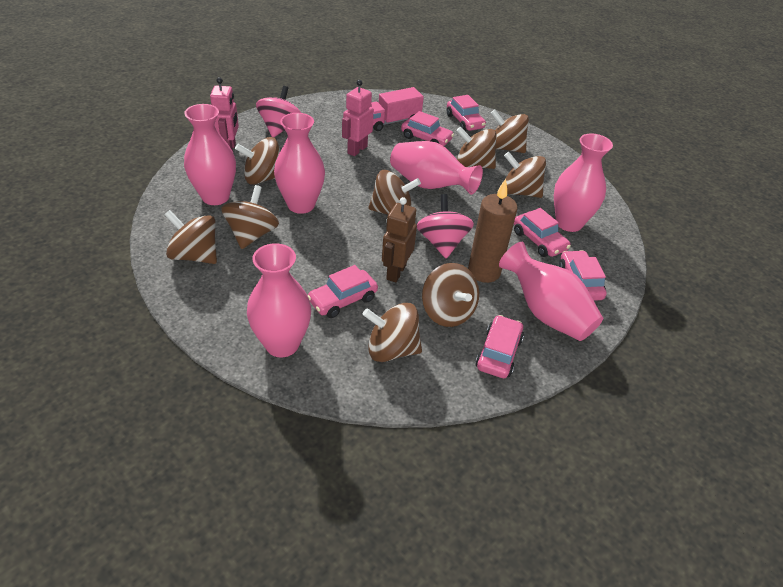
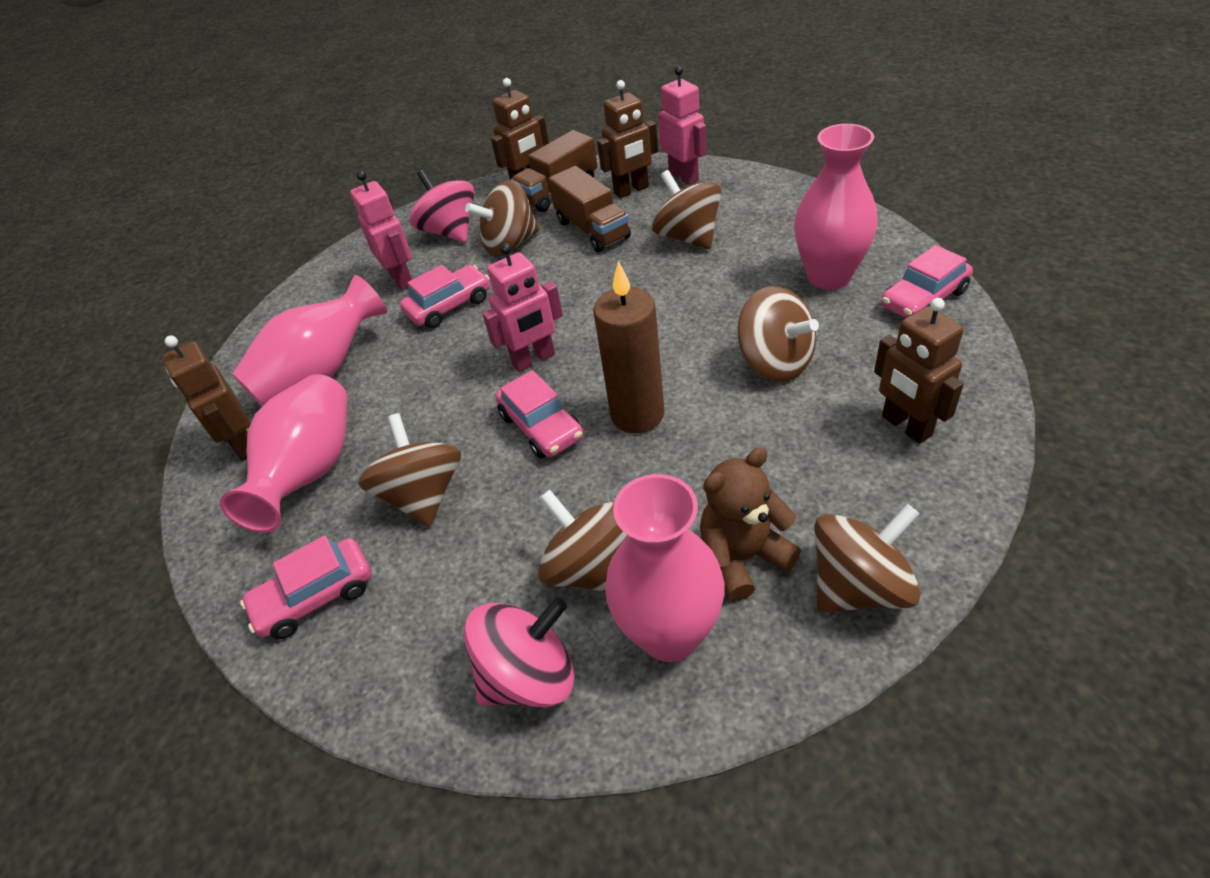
brown robot: [382,197,417,282] = 1 -> [162,335,250,461] [491,78,549,180] [597,80,658,198] [874,298,964,444] = 4
brown spinning top: [164,210,217,264] [221,185,279,249] [235,137,280,185] [363,303,422,362] [368,170,421,215] [422,263,479,327] [456,127,497,169] [491,110,529,153] [504,152,546,198] = 9 -> [358,413,461,527] [465,180,539,257] [538,489,629,592] [652,170,722,249] [738,286,819,381] [814,504,921,613] = 6
brown teddy bear: none = 0 -> [700,447,801,601] = 1
brown truck: none = 0 -> [511,130,598,212] [548,166,631,252] = 2
pink car: [308,265,378,318] [401,111,454,146] [447,95,486,131] [475,315,524,378] [514,208,571,257] [559,250,607,301] = 6 -> [240,535,372,639] [400,265,490,328] [495,370,583,459] [881,245,973,318] = 4
pink robot: [210,77,239,151] [342,80,374,156] = 2 -> [350,171,412,290] [482,243,563,372] [658,66,707,185] = 3
pink truck: [371,87,424,131] = 1 -> none = 0
pink vase: [184,104,236,205] [247,243,311,358] [274,113,325,214] [390,141,483,195] [499,242,603,341] [554,133,613,232] = 6 -> [220,374,348,533] [232,275,387,407] [605,474,725,662] [794,124,878,290] = 4

